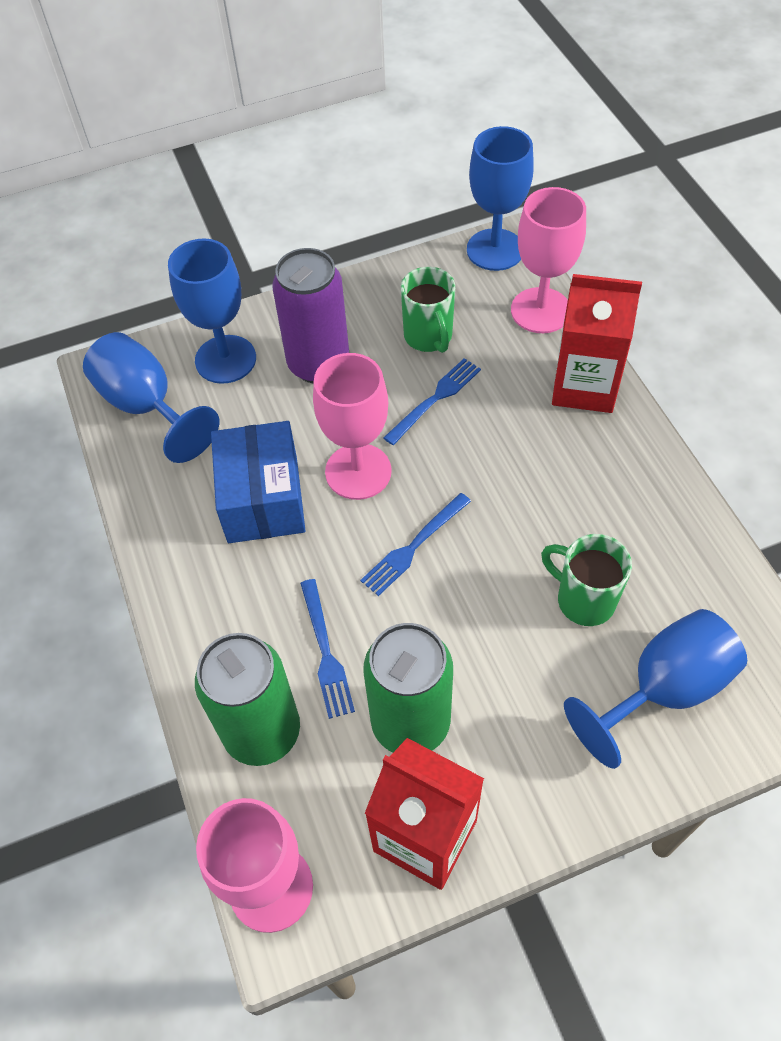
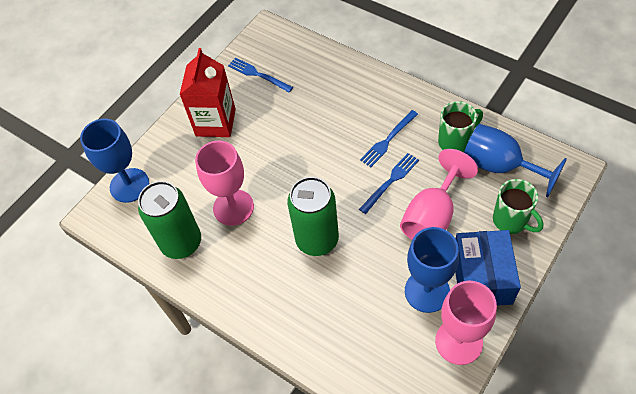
blue goblet: [83,332,219,463] [168,238,256,384] [467,126,534,271] [564,609,747,769] = 4 -> [80,119,149,203] [405,227,459,313] [464,124,567,198] = 3
purple can: [272,248,349,384] = 1 -> none = 0
red carton: [364,738,484,890] [552,274,642,413] = 2 -> [179,48,236,137] = 1

